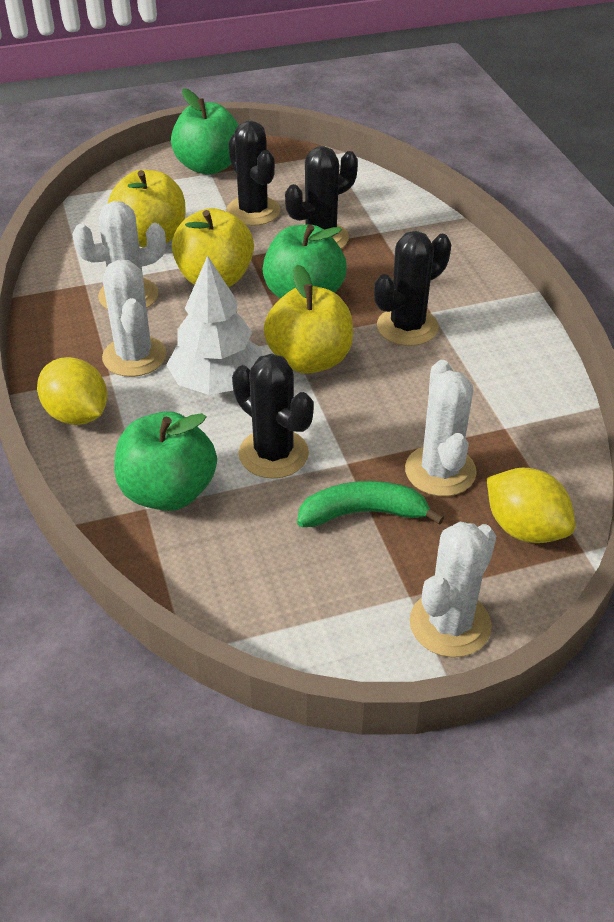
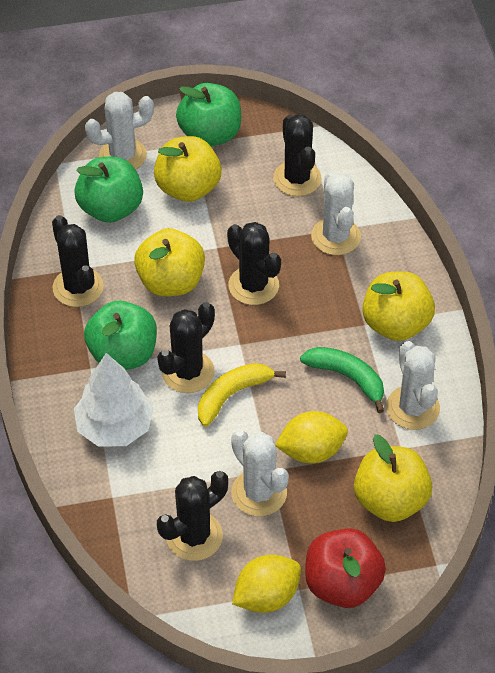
black cactus: [226,121,280,226] [232,353,314,479] [285,146,358,249] [374,231,451,346] = 4 -> [52,215,103,307] [157,302,215,393] [157,471,228,561] [227,222,281,305] [273,114,322,196] = 5
red apple: none = 0 -> [305,528,386,608] = 1
yellow apple: [107,170,185,247] [172,208,254,287] [264,264,353,374] = 3 -> [134,228,205,296] [154,136,221,202] [354,434,432,522] [363,271,435,341] = 4
yellow banana: none = 0 -> [198,363,286,426] = 1

